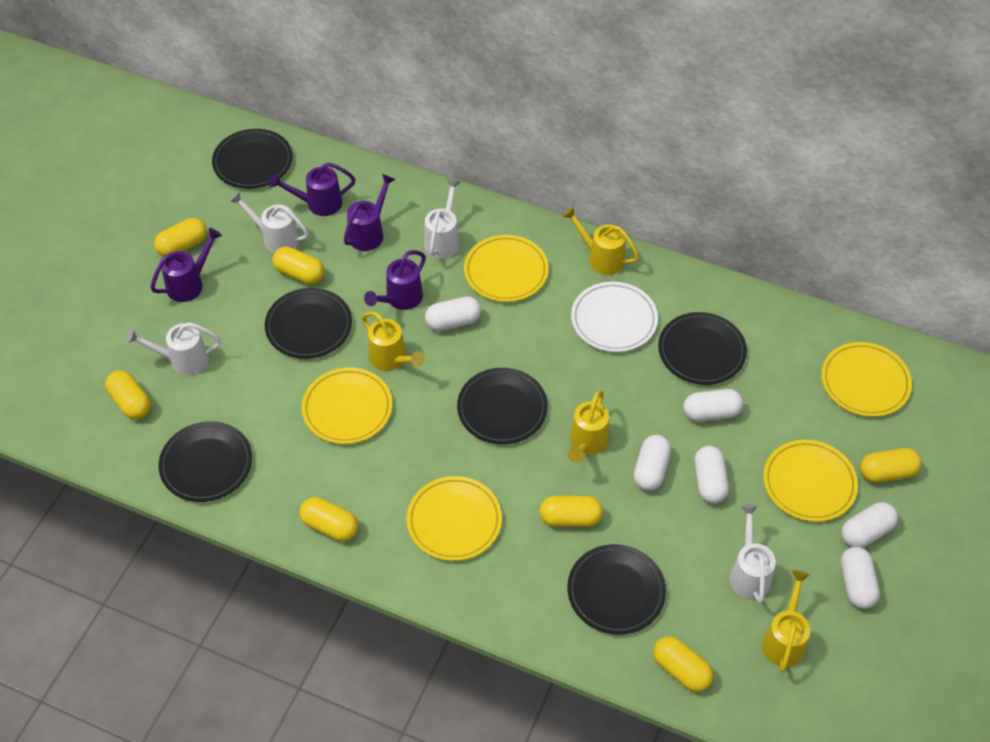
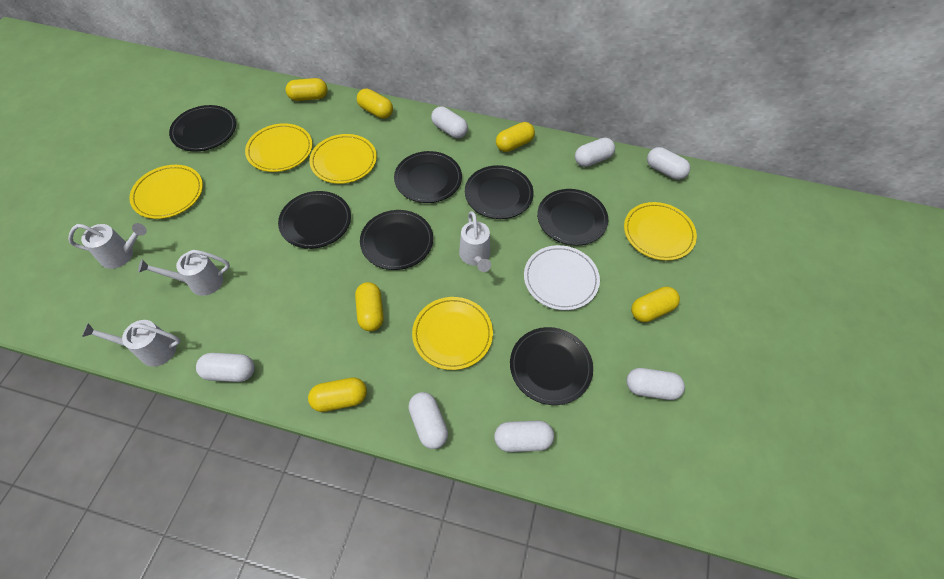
black plate: [159,421,252,502] [212,129,293,189] [265,288,352,359] [457,368,548,444] [567,544,666,635] [658,312,747,385] = 6 -> [169,105,236,152] [278,191,351,249] [360,210,433,270] [394,151,462,203] [465,165,534,219] [510,327,593,405] [537,189,608,246] = 7
purple watering can: [150,228,222,302] [269,162,356,216] [344,174,396,251] [364,250,426,310] = 4 -> none = 0
white capsule: [425,296,481,331] [634,435,671,491] [683,389,743,422] [694,446,729,504] [840,547,880,609] [841,502,898,548] = 6 -> [196,353,255,382] [408,392,448,449] [431,107,468,138] [494,421,554,452] [575,138,615,167] [626,368,685,400] [647,147,690,180] = 7
yellow capsule: [105,370,151,419] [154,218,207,257] [272,246,324,284] [299,497,358,541] [540,496,603,527] [653,636,714,692] [860,448,922,483] = 7 -> [286,78,328,101] [308,377,367,412] [355,282,384,331] [357,89,393,119] [496,122,535,152] [631,287,680,322] = 6
yellow watering can: [362,312,425,371] [562,207,639,275] [568,390,609,463] [762,570,810,673] = 4 -> none = 0

